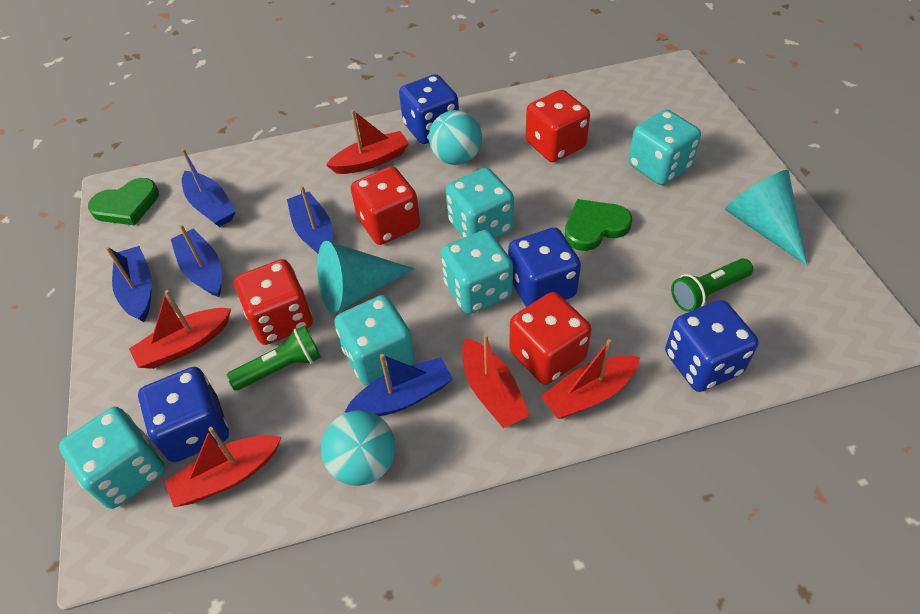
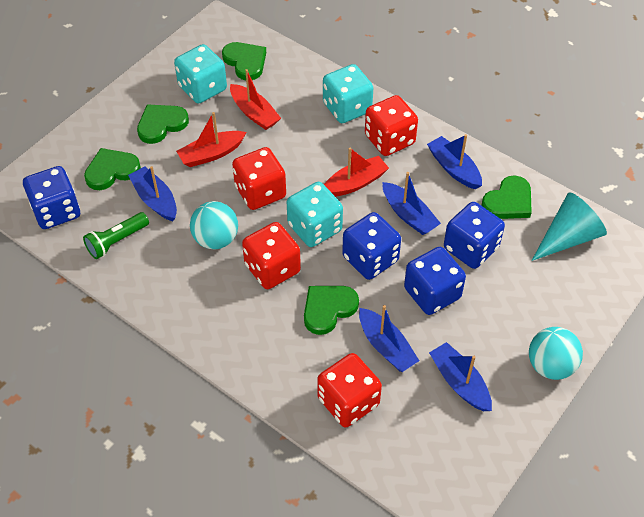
green flashlight: [227,325,321,391] [671,258,753,312] = 2 -> [83,212,149,259] = 1
green heart: [88,178,159,225] [565,199,632,251] = 2 -> [84,148,141,190] [137,104,189,144] [222,42,266,80] [304,286,359,335] [481,175,532,219] = 5
red boat: [129,290,231,369] [164,427,281,507] [326,110,409,174] [462,334,530,428] [541,339,640,419] = 5 -> [176,112,246,167] [230,69,281,130] [324,147,389,197] = 3
turquoise cone: [317,241,414,314] [725,170,807,266] = 2 -> [532,192,607,261] = 1
turquoise dice: [59,407,165,509] [334,295,415,386] [441,230,513,314] [446,168,514,238] [628,109,701,185] = 5 -> [174,44,227,103] [287,182,343,247] [323,64,373,123] = 3

